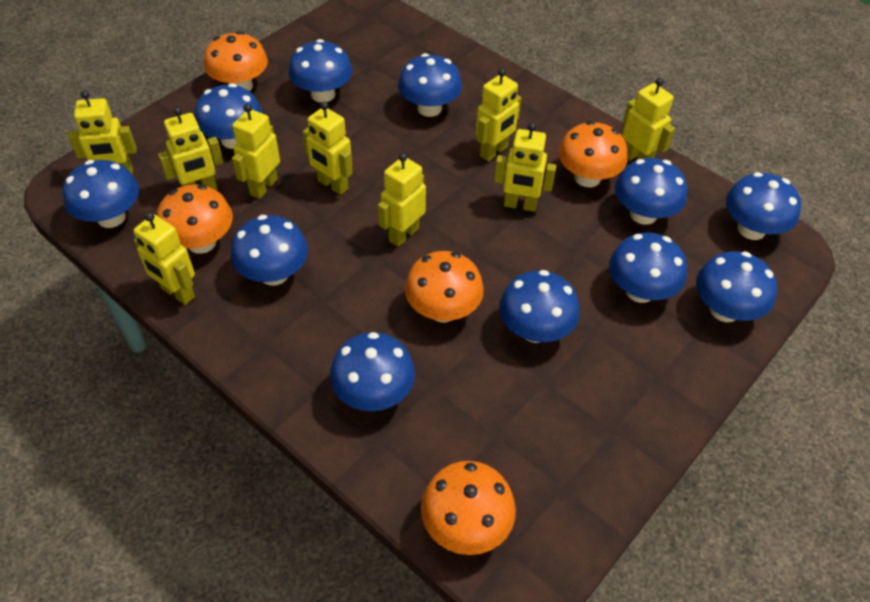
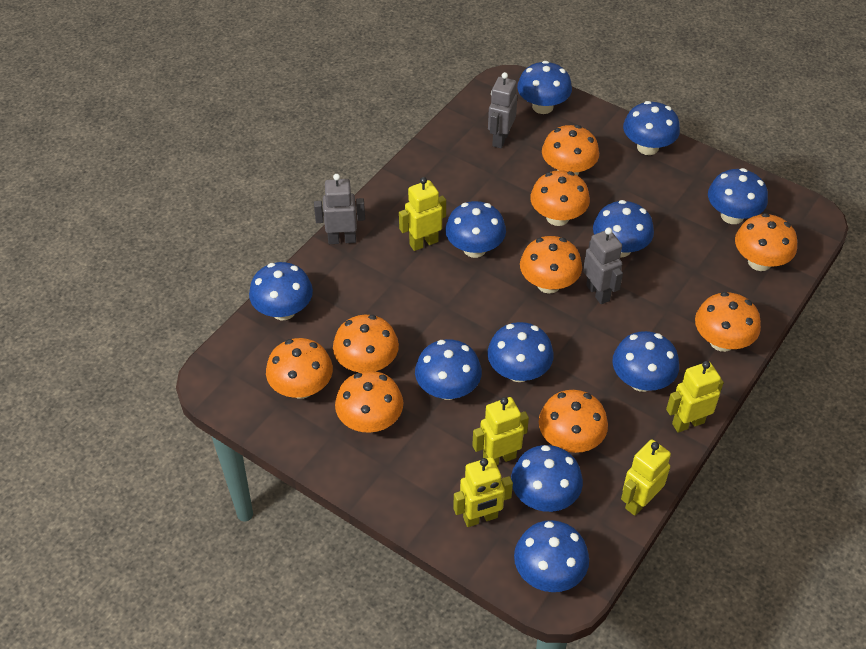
grey robot: none = 0 -> [314,174,365,244] [488,72,517,148] [583,228,623,304] = 3
orange mushroom: [157,184,233,254] [204,31,268,91] [405,251,484,322] [421,461,516,555] [558,121,628,187] = 5 -> [266,338,333,399] [333,315,399,372] [335,371,403,433] [520,236,582,294] [530,170,590,226] [539,390,608,453] [542,125,599,176] [695,292,761,352] [735,213,797,271] = 9
yellow robot: [68,90,137,175] [133,212,195,305] [158,107,224,190] [232,104,280,199] [303,102,352,195] [378,153,426,247] [476,68,521,161] [494,123,556,212] [622,78,675,161] = 9 -> [399,177,446,251] [453,457,513,527] [472,397,529,465] [621,440,671,516] [666,361,724,433] = 5

